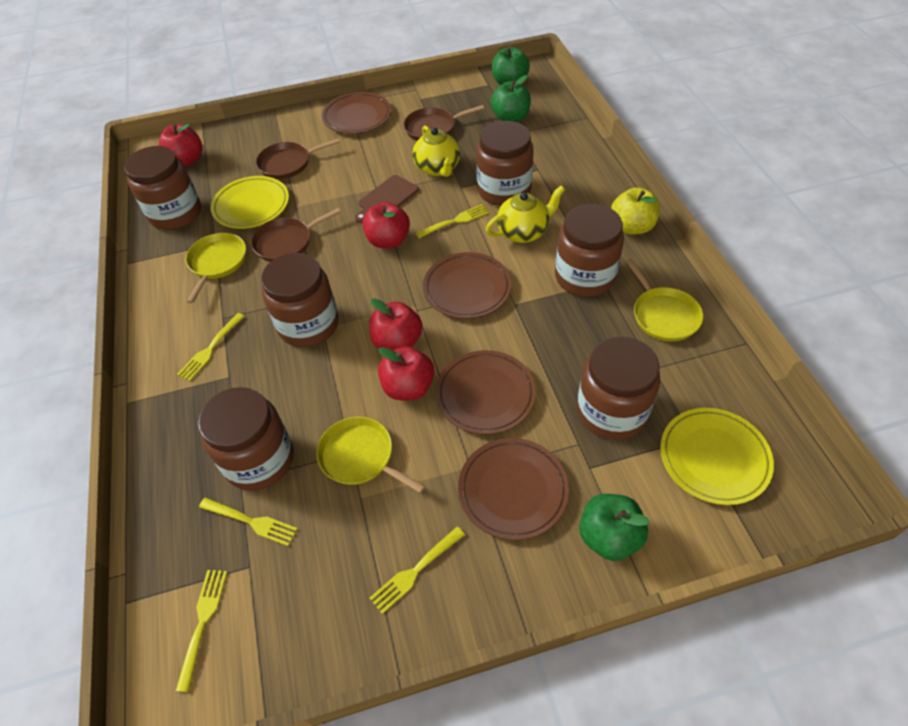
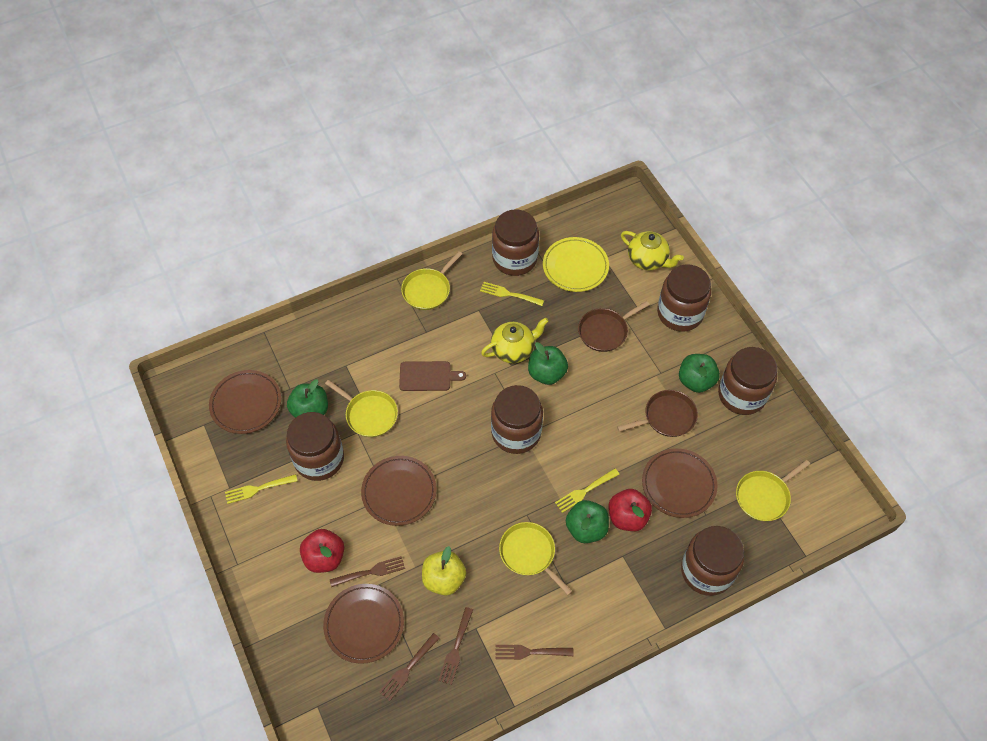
brown fork: none = 0 -> [330,556,405,587] [379,633,440,701] [438,607,473,685] [495,645,574,659] = 4
brown pan: [251,208,341,262] [256,138,340,179] [404,105,484,140] = 3 -> [578,301,650,352] [617,390,698,437] = 2
green apple: [491,75,531,122] [492,47,530,85] [579,494,650,561] = 3 -> [287,379,328,418] [528,342,568,385] [566,500,609,543] [679,354,720,393] = 4
red apple: [158,124,203,166] [362,202,410,249] [369,298,423,351] [378,346,434,400] = 4 -> [300,529,344,573] [608,489,652,531] = 2
yellow fork: [176,570,227,692] [177,313,245,381] [199,497,298,546] [370,526,465,614] [415,204,489,238] = 5 -> [225,474,297,504] [480,282,544,306] [555,469,619,513] = 3
yellow pan: [186,233,246,303] [316,417,425,493] [626,259,703,341] = 3 -> [325,380,398,437] [401,251,462,310] [499,522,572,595] [736,460,810,521] = 4
yellow plate: [210,176,289,229] [660,408,774,505] = 2 -> [543,237,609,292] = 1

